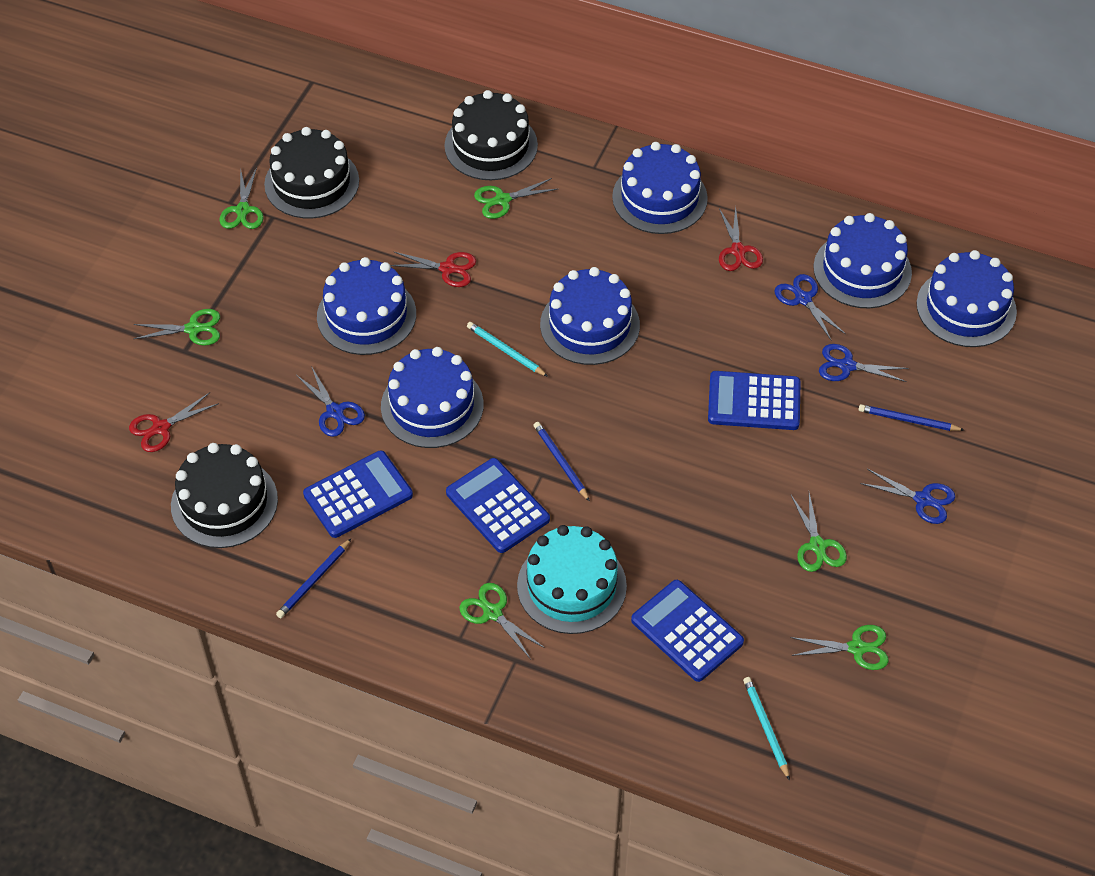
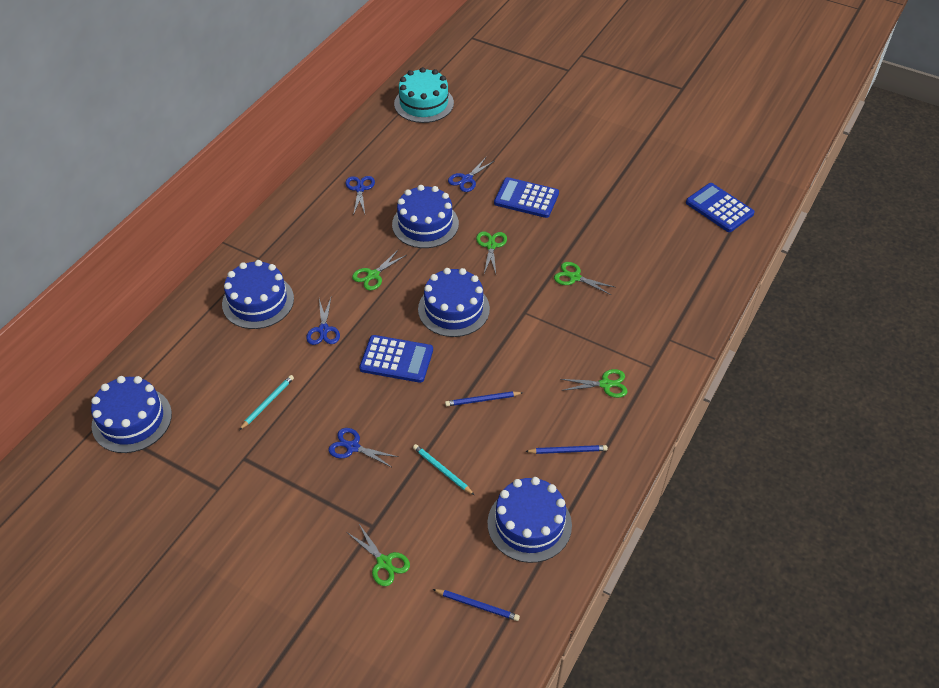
black cake: [171,443,278,548] [264,127,359,219] [445,90,538,180] = 3 -> none = 0
blue cake: [317,257,416,355] [381,347,484,448] [540,267,640,365] [612,142,708,234] [814,213,912,308] [917,250,1017,347] = 6 -> [91,376,172,453] [222,260,294,329] [392,185,459,248] [418,268,490,337] [488,477,572,563] = 5
blue calculator: [303,451,413,538] [446,458,550,553] [631,580,744,682] [708,371,801,430] = 4 -> [359,335,433,383] [494,177,559,218] [686,183,755,232] = 3
green scissors: [134,309,220,346] [219,167,264,229] [459,583,545,658] [474,178,558,219] [790,625,889,670] [791,493,847,572] = 6 -> [348,524,410,586] [352,250,406,290] [476,231,507,273] [554,262,614,295] [561,369,628,398] = 5
red scissors: [129,392,219,452] [390,252,476,287] [719,206,763,271] = 3 -> none = 0

